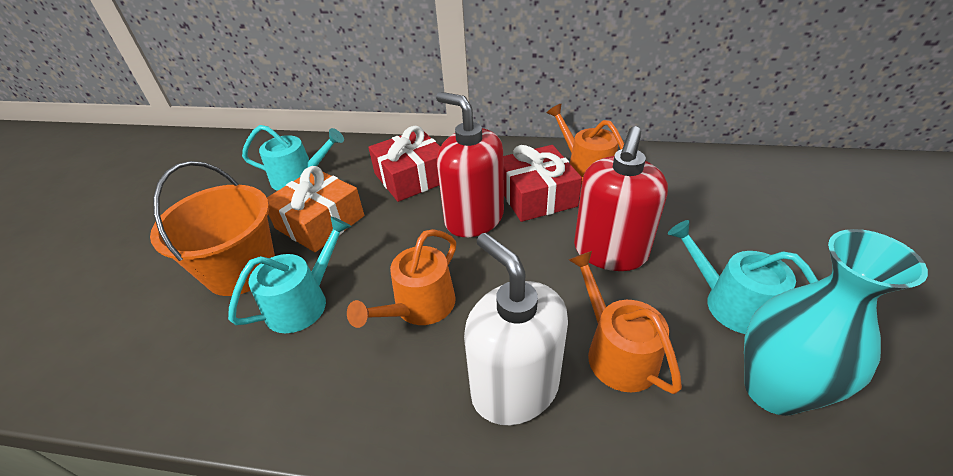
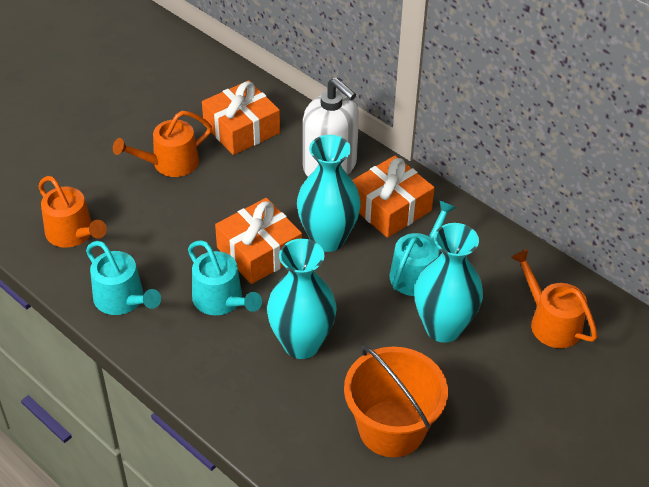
orange gift: [267,166,364,252] = 1 -> [202,80,280,155] [215,198,302,284] [352,156,435,238] = 3
red gift: [368,126,440,202] [503,145,582,222] = 2 -> none = 0
red soap dispenser: [436,92,504,237] [574,126,668,271] = 2 -> none = 0
turquoise vase: [744,229,928,416] = 1 -> [267,238,337,359] [297,135,361,252] [414,223,483,343] = 3

